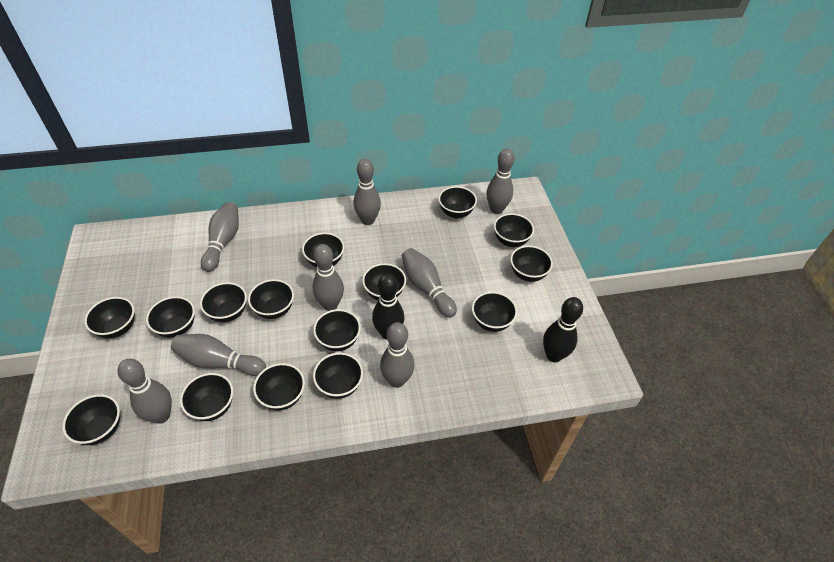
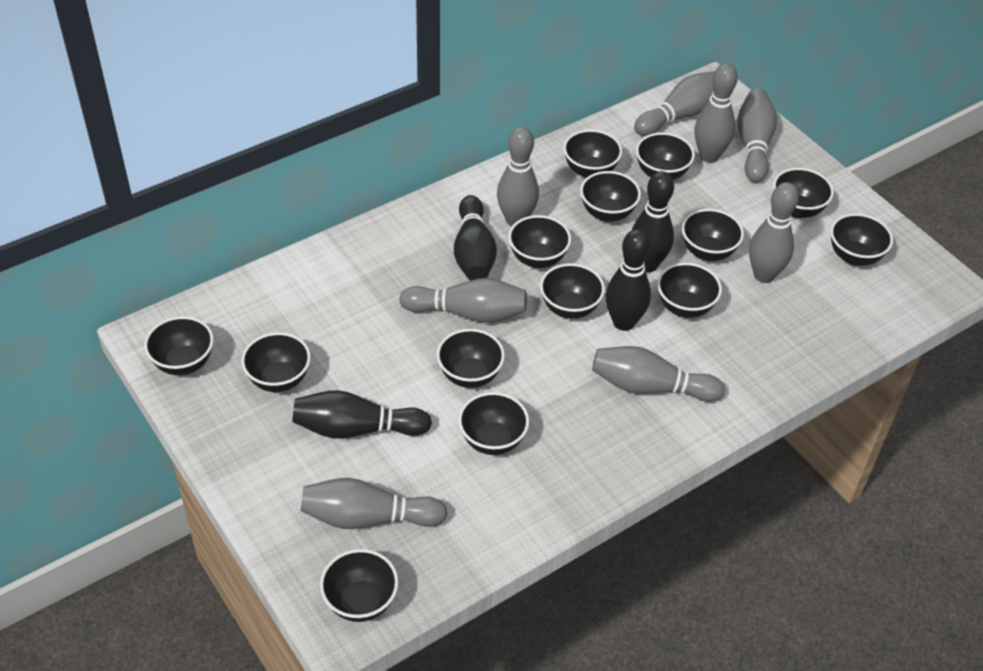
black bowl: [62,394,120,445] [84,297,135,339] [146,296,195,338] [180,373,233,421] [200,282,247,322] [248,279,294,319] [253,363,305,410] [302,233,344,267] [313,309,361,351] [313,352,363,399] [362,263,406,300] [438,186,477,218] [472,292,517,332] [494,213,534,247] [510,245,553,282] = 15 -> [144,316,214,375] [241,332,311,392] [320,549,399,622] [437,329,505,388] [458,392,529,455] [508,215,571,268] [540,263,605,319] [563,129,622,178] [580,171,641,222] [636,132,695,180] [657,263,722,318] [682,209,744,261] [773,168,834,218] [830,213,893,266] = 14
black bowling pin: [372,273,404,340] [543,297,583,362] = 2 -> [292,390,432,439] [454,195,497,281] [605,229,651,331] [632,171,674,272] = 4

